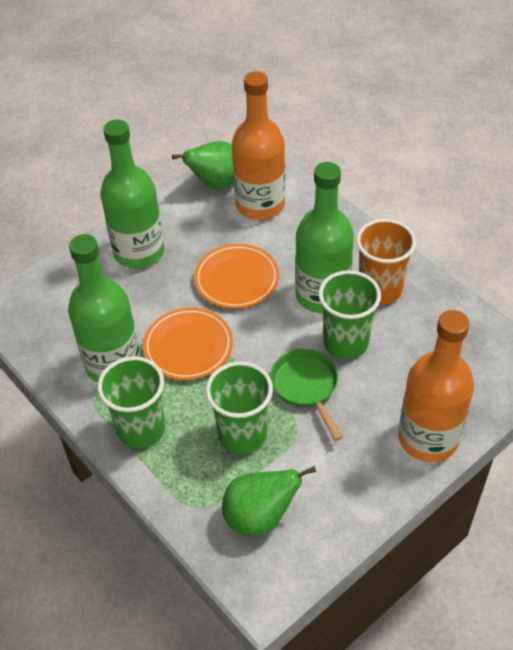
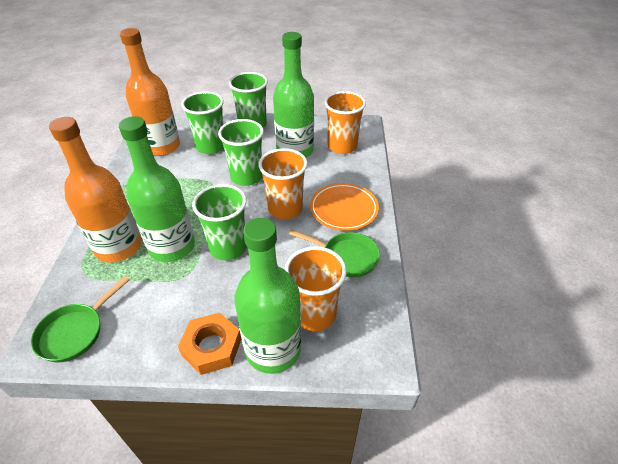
green cup: [98,356,165,448] [206,361,273,454] [318,270,381,359] = 3 -> [181,91,224,154] [192,184,247,261] [218,119,264,186] [229,72,268,128] = 4
green pan: [270,349,343,441] = 1 -> [31,276,130,362] [289,229,380,277] = 2
green pear: [172,141,234,189] [222,466,316,536] = 2 -> none = 0
orange cup: [356,219,416,305] = 1 -> [258,148,308,220] [285,246,347,331] [324,91,366,154] = 3
orange nut: none = 0 -> [178,312,241,375] = 1
orange plate: [143,308,233,380] [194,244,279,309] = 2 -> [310,183,379,231] = 1

